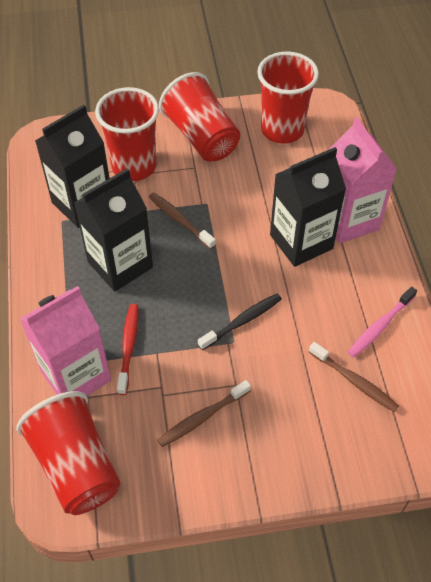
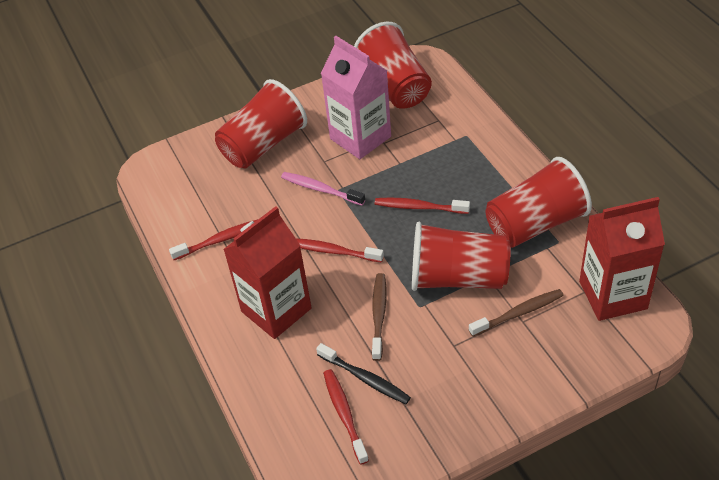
black carton: [35,105,109,228] [74,168,153,292] [270,147,346,267] = 3 -> none = 0
brown toothbrush: [149,192,216,249] [157,380,251,447] [309,342,399,412] = 3 -> [372,273,386,361] [469,289,564,337] = 2
pink carton: [20,286,111,396] [330,117,397,243] = 2 -> [321,36,391,159] = 1
red carton: none = 0 -> [223,206,312,339] [579,197,665,321] = 2
red toothbrush: [117,304,138,395] = 1 -> [169,219,258,260] [297,239,384,262] [323,369,369,465] [375,198,470,214] = 4

